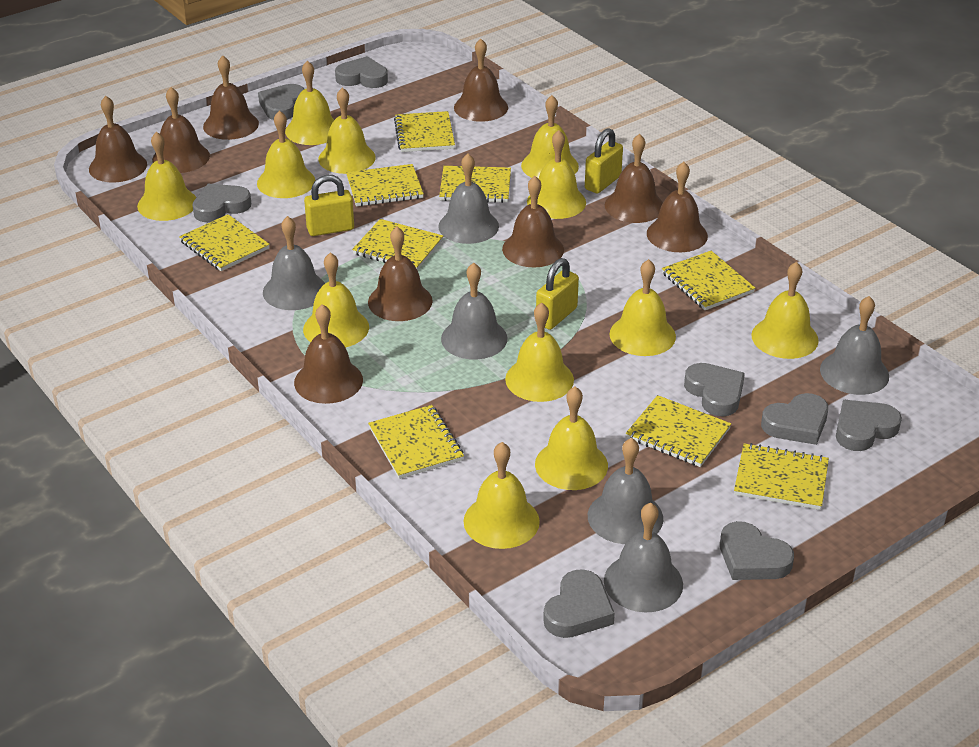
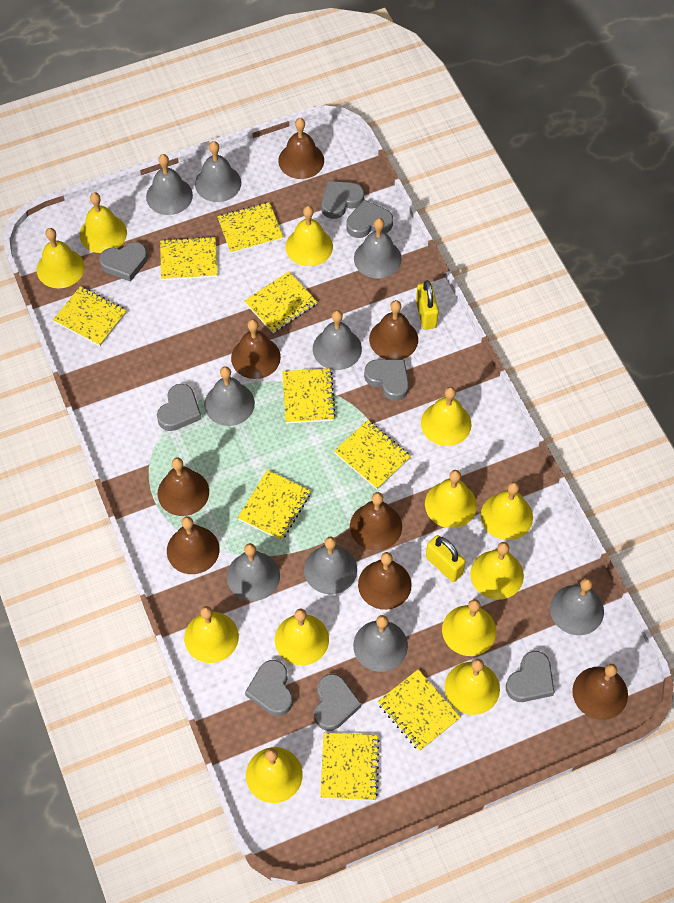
brown bell: [89,96,147,182] [152,87,210,173] [203,56,259,140] [294,304,363,404] [368,227,433,321] [454,39,508,122] [502,176,564,268] [605,134,663,223] [647,162,708,252] = 9 -> [158,457,209,516] [167,516,220,574] [231,319,281,379] [278,118,324,179] [350,492,402,550] [358,552,412,610] [369,300,418,359] [572,664,628,720] = 8
grey bell: [263,216,325,310] [438,154,499,244] [441,263,507,360] [588,438,663,544] [604,503,683,612] [820,296,889,395] = 6 -> [146,154,193,215] [195,141,241,202] [204,366,255,426] [227,543,280,601] [304,536,357,594] [313,310,362,370] [353,615,408,672] [354,218,402,279] [550,578,604,635] = 9
yellow padlock: [304,175,354,236] [536,258,579,330] [585,128,623,194] = 3 -> [416,280,439,330] [426,535,465,582] = 2

